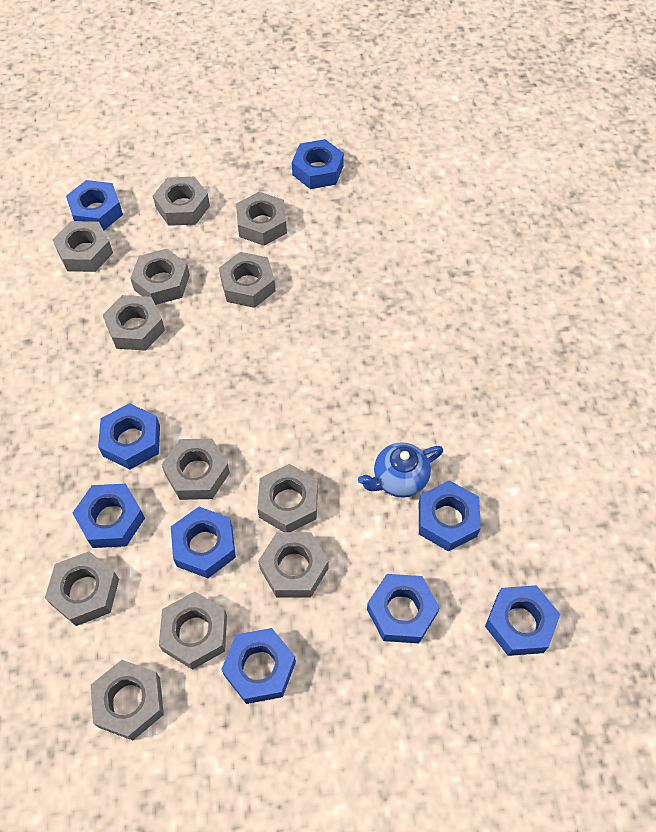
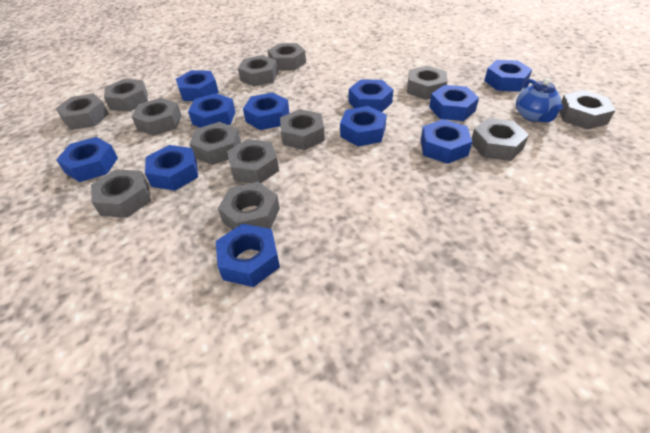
blue nut: [66,180,123,230] [73,484,145,548] [98,403,160,469] [171,507,236,578] [221,628,296,704] [292,139,344,189] [367,574,440,643] [419,480,481,551] [485,585,560,656] = 9 -> [56,137,118,182] [145,145,198,191] [176,70,218,101] [188,93,235,128] [216,224,280,287] [243,92,289,130] [340,106,387,146] [349,79,393,112] [421,119,472,164] [429,85,479,121] [484,60,532,92] = 11
grey nut: [45,551,119,626] [53,221,113,272] [91,660,164,741] [103,295,165,351] [130,249,190,305] [153,177,210,226] [159,592,227,670] [162,438,230,500] [219,252,275,308] [236,192,287,246] [257,464,318,532] [258,532,329,598] = 12 -> [56,94,109,130] [91,169,151,218] [104,79,148,112] [132,98,182,136] [189,122,241,165] [218,182,280,230] [227,139,279,183] [238,55,278,87] [268,43,306,71] [280,109,325,150] [407,66,447,100] [471,118,529,161] [559,90,616,129] = 13

